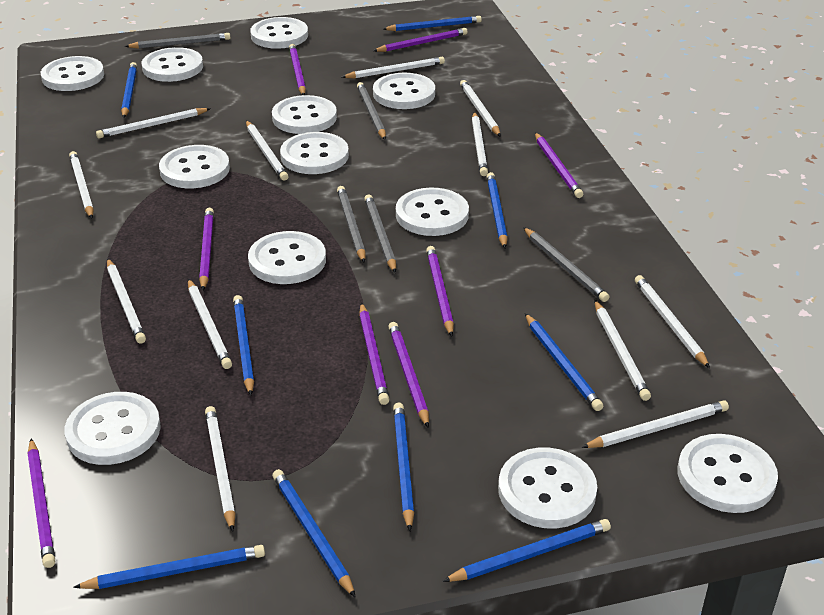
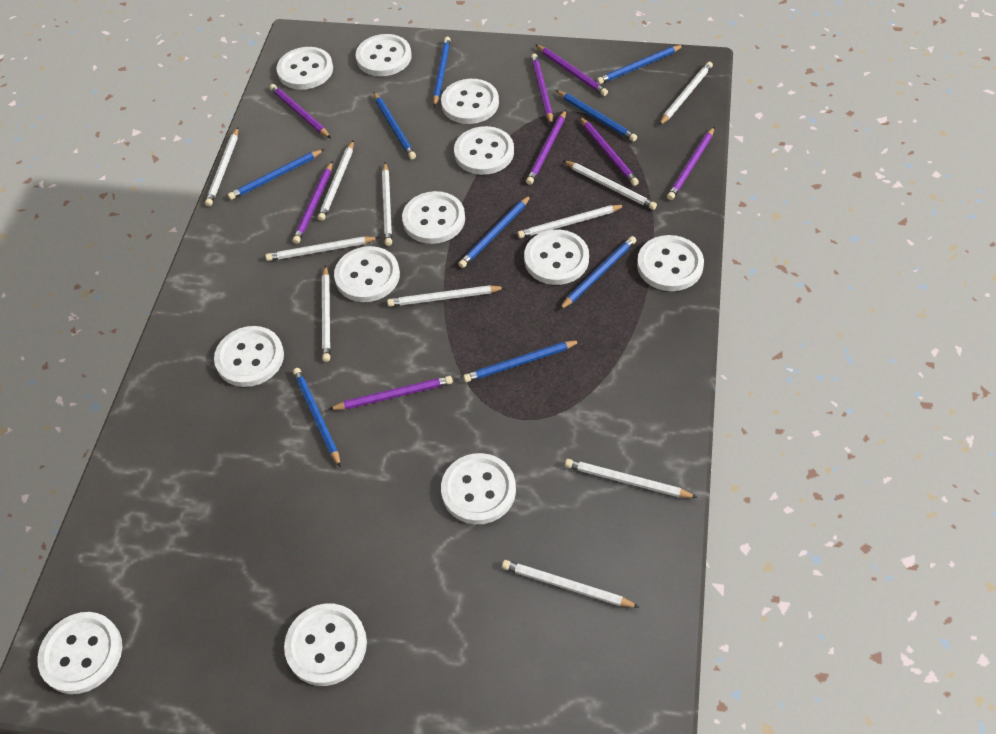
grey pencil: [125,33,230,49] [337,186,366,263] [357,82,386,140] [364,194,396,273] [523,227,609,302] = 5 -> none = 0
white pencil: [69,151,94,219] [96,108,211,139] [107,258,146,344] [188,279,232,369] [205,406,235,532] [246,121,288,181] [342,57,445,78] [460,80,501,137] [472,112,488,176] [581,400,729,448] [595,300,651,401] [635,275,710,368] = 12 -> [205,127,238,206] [265,236,380,261] [318,140,354,221] [322,265,330,362] [382,163,392,246] [387,285,506,307] [502,560,639,608] [518,205,625,238] [563,160,657,210] [565,459,698,498] [659,62,713,126] = 11

